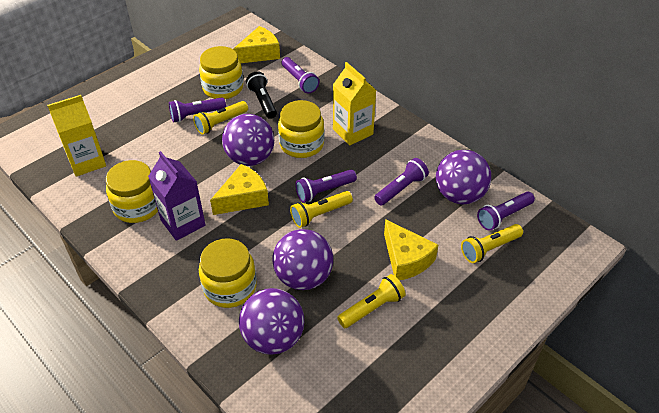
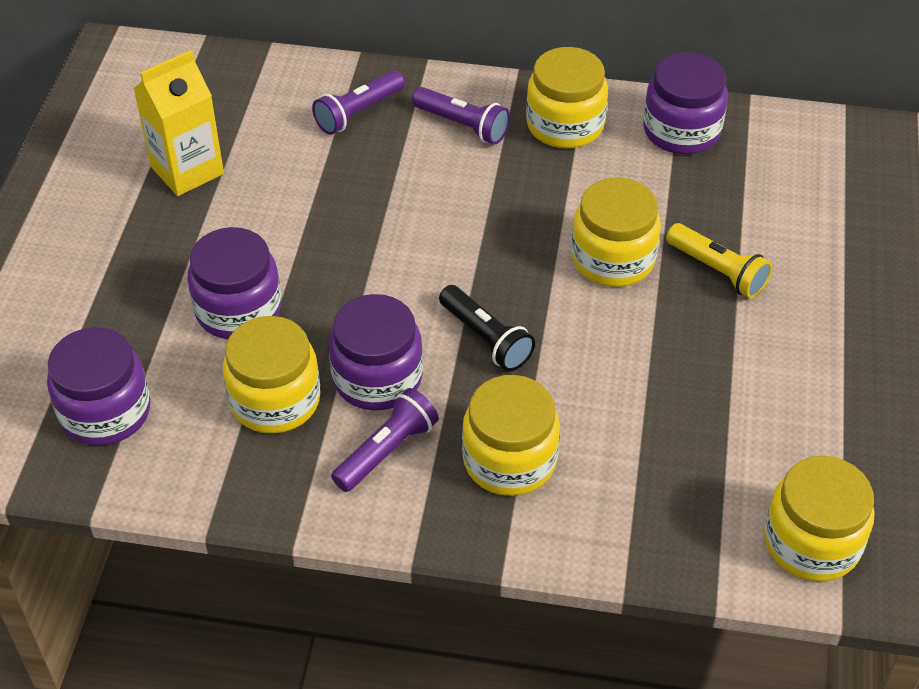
purple ball: [222,114,274,166] [239,288,304,355] [272,229,333,290] [436,150,491,205] = 4 -> none = 0
purple carton: [148,151,206,241] = 1 -> none = 0
purple flashlight: [169,98,226,123] [281,57,319,93] [295,170,357,203] [374,158,429,206] [477,192,535,231] = 5 -> [312,70,405,135] [331,388,439,492] [412,87,510,144] = 3
purple jar: none = 0 -> [47,327,151,446] [187,227,281,339] [329,294,423,411] [643,52,728,154] = 4
yellow carton: [47,95,106,177] [333,62,376,145] = 2 -> [133,50,224,196] = 1
yellow cheese: [210,164,269,215] [233,26,280,63] [384,219,438,280] = 3 -> none = 0
yellow flashlight: [193,101,248,135] [290,191,353,228] [337,274,406,328] [461,224,523,263] = 4 -> [666,223,772,298] = 1
yellow jar: [106,160,158,223] [199,46,243,99] [199,238,257,308] [278,100,324,158] = 4 -> [223,316,320,434] [462,375,560,496] [526,47,608,148] [571,177,661,287] [764,456,875,581] = 5

